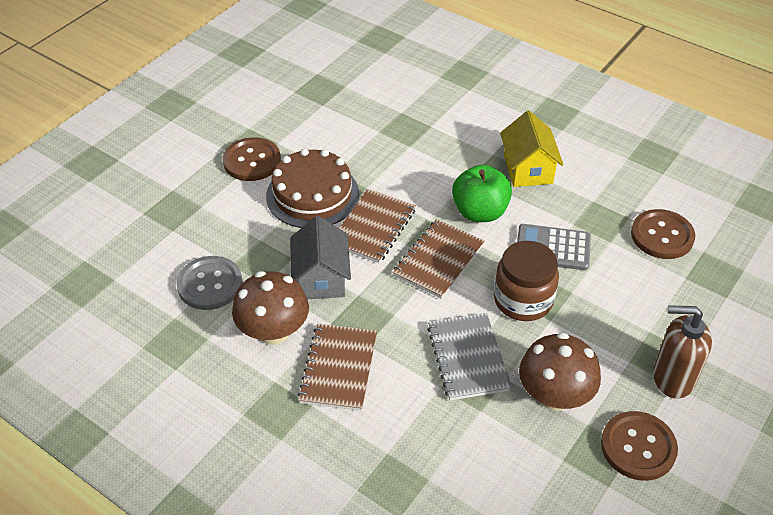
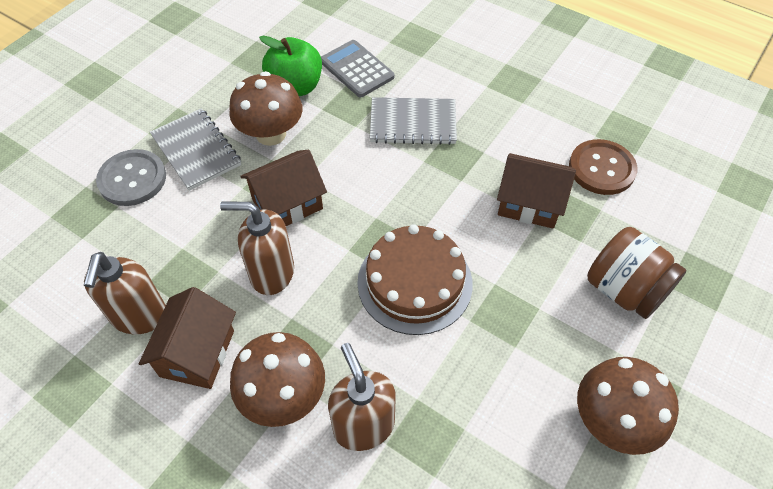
brown button: [223,137,281,181] [601,411,678,481] [631,209,695,259] = 3 -> [569,139,637,195] = 1
brown house: none = 0 -> [139,287,236,389] [240,149,327,226] [497,153,576,229] = 3
brown mushroom: [232,271,309,345] [519,333,601,411] = 2 -> [229,71,302,146] [230,332,325,427] [577,357,679,455] = 3
brown notebook: [298,324,377,411] [339,189,416,263] [392,219,485,299] = 3 -> none = 0
brown soap dispenser: [653,305,712,398] = 1 -> [84,252,166,335] [220,202,294,295] [328,343,396,451] = 3
grey house: [290,216,351,299] = 1 -> none = 0
grey notebook: [427,313,512,400] = 1 -> [150,108,241,191] [370,97,457,145] = 2
yellow house: [500,111,564,187] = 1 -> none = 0

